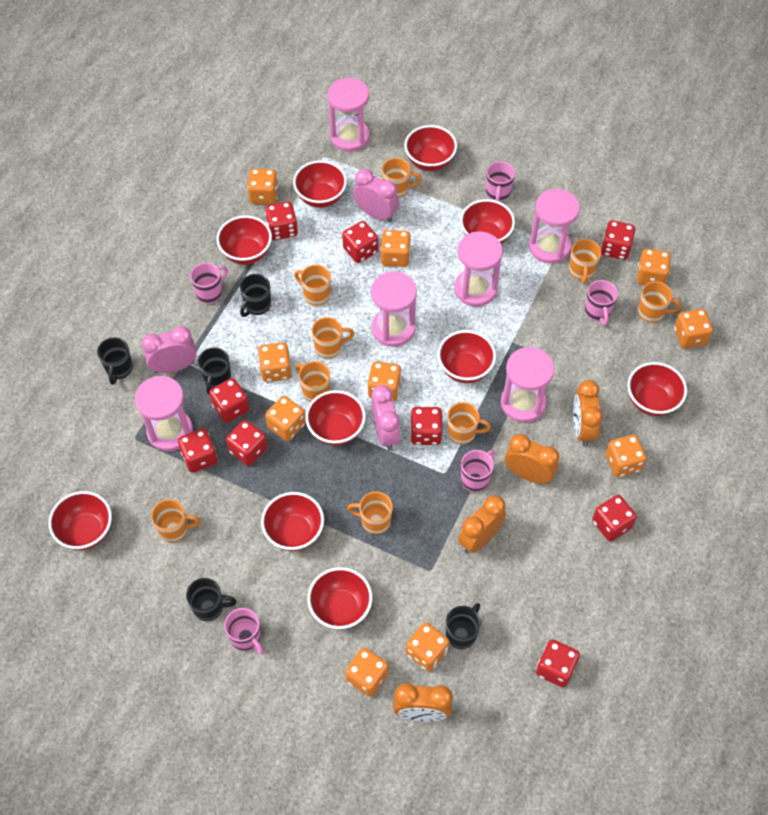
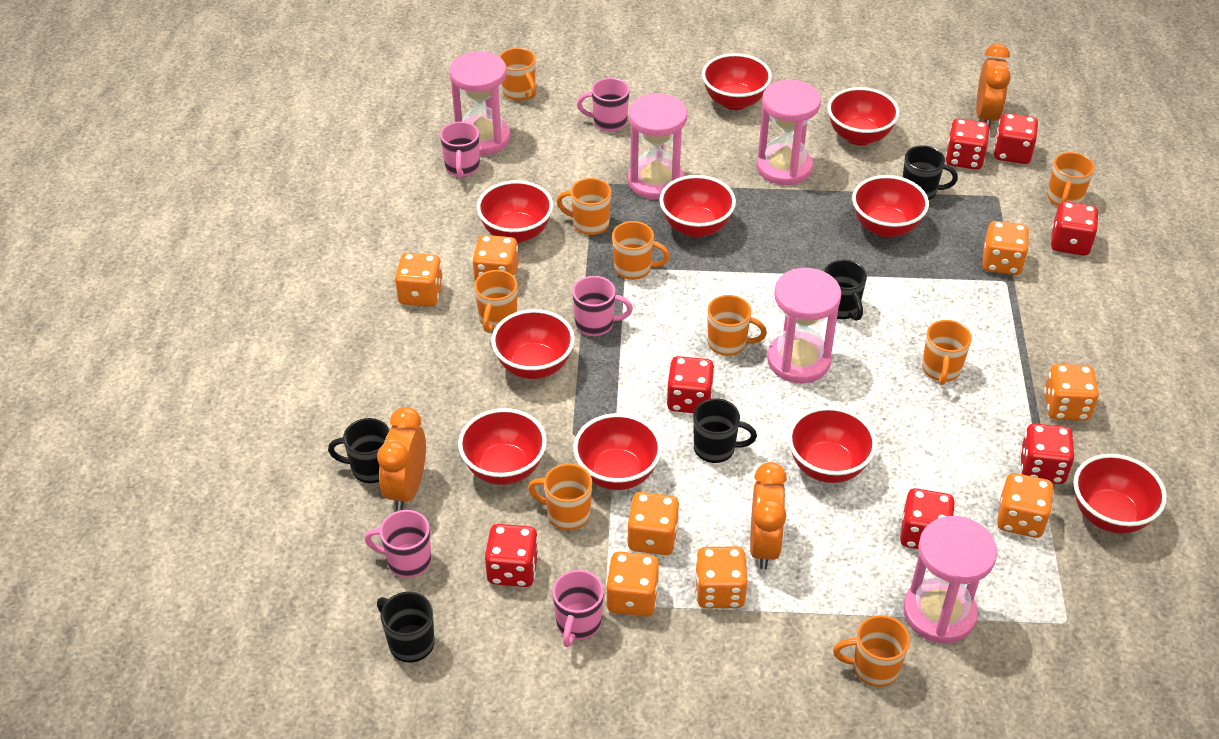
orange clock: [393,683,453,722] [458,495,506,554] [505,434,559,484] [573,380,603,446] = 4 -> [377,407,426,511] [750,462,787,570] [976,44,1011,129] = 3
orange dice: [247,169,278,205] [258,343,292,382] [265,396,306,441] [345,648,389,697] [368,361,402,401] [380,230,411,267] [406,622,450,672] [605,435,646,477] [637,248,671,285] [674,309,713,349] = 10 -> [395,253,443,307] [472,235,519,281] [606,551,660,617] [627,492,680,555] [695,547,748,608] [983,221,1029,275] [997,473,1054,538] [1044,364,1099,421] = 8
pink clock: [142,326,196,373] [353,169,399,222] [371,385,401,451] = 3 -> none = 0
pink hourglass: [135,376,193,451] [328,78,370,152] [371,272,417,347] [454,232,503,307] [501,347,554,423] [529,189,580,264] = 6 -> [449,51,511,155] [628,93,687,200] [756,80,821,185] [767,268,841,383] [903,516,997,643] = 5
red dice: [178,428,218,473] [209,378,249,423] [226,420,268,466] [265,201,298,240] [342,221,378,263] [410,407,443,445] [536,639,580,687] [592,495,637,541] [601,220,636,260] = 9 -> [485,524,539,587] [667,356,714,413] [900,488,955,549] [945,119,990,170] [994,113,1038,164] [1020,423,1074,484] [1051,201,1099,256] = 7

